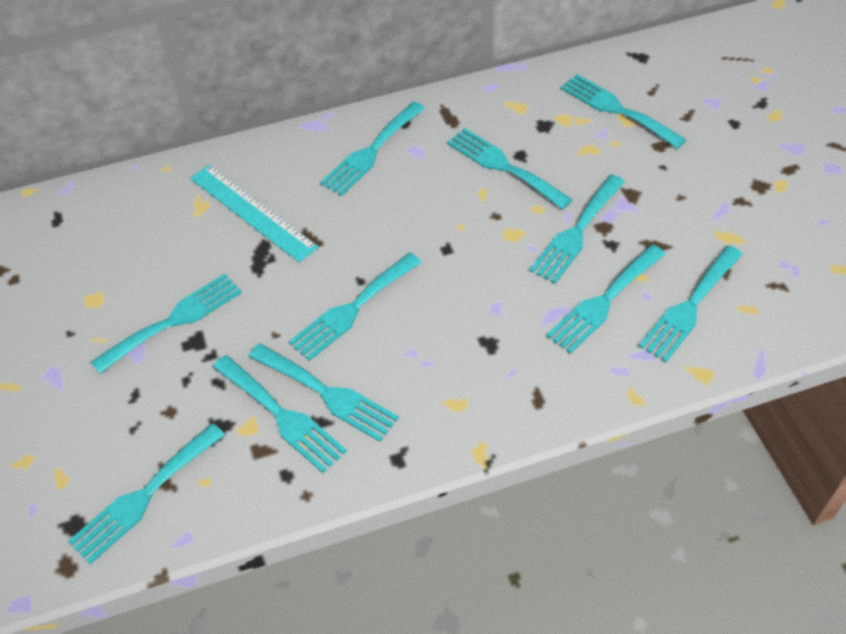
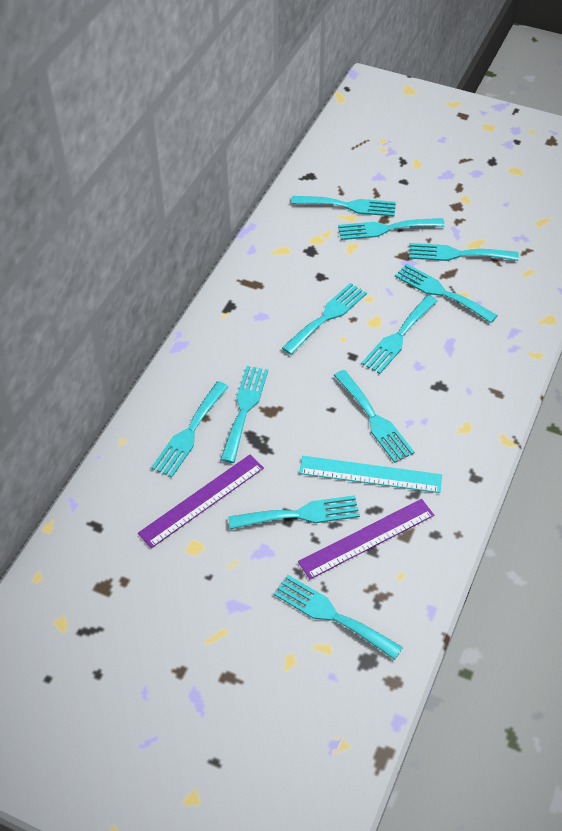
purple ruler: none = 0 -> [138,455,264,548] [298,499,434,580] = 2

